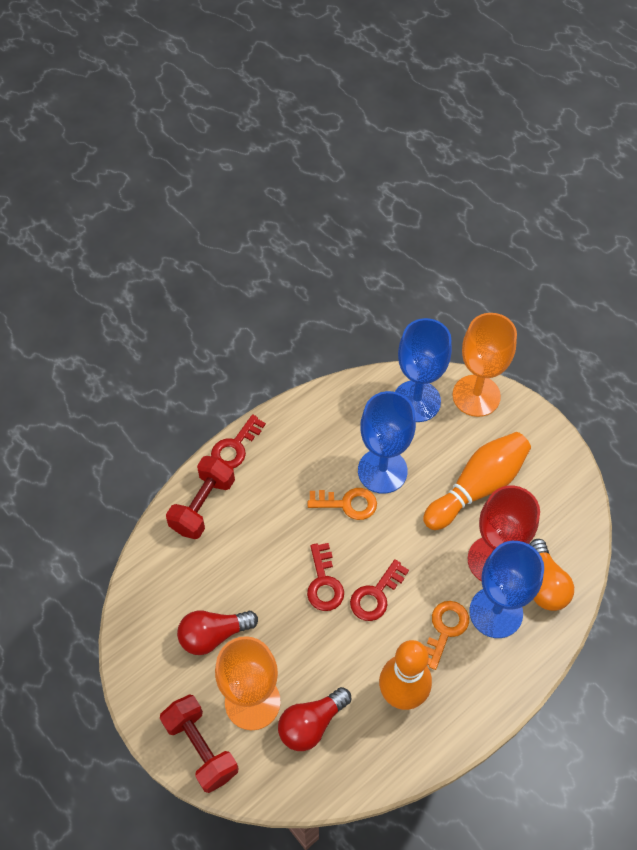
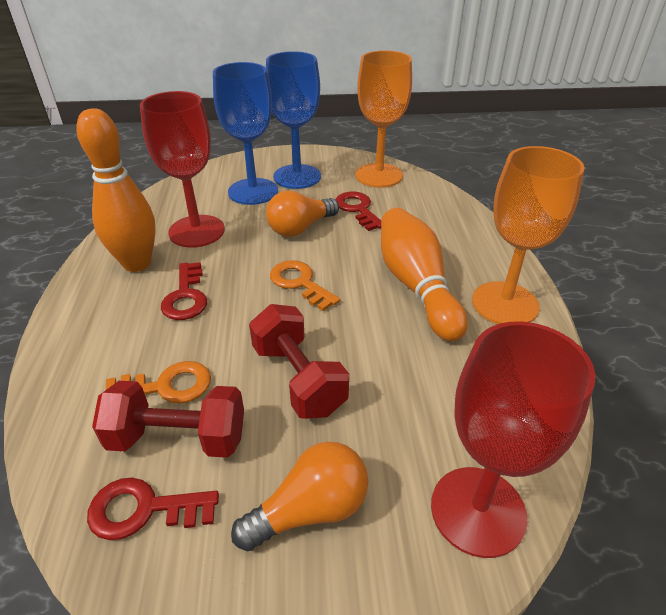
blue goblet: [358,391,416,494] [395,318,452,422] [469,541,544,638] = 3 -> [213,62,278,205] [266,51,321,189] = 2
orange light bulb: [529,539,574,611] = 1 -> [231,442,368,551] [266,191,339,237] = 2
red goblet: [468,486,540,581] = 1 -> [140,91,225,248] [431,322,596,558] = 2
red light bulb: [177,610,258,655] [278,687,351,751] = 2 -> none = 0

